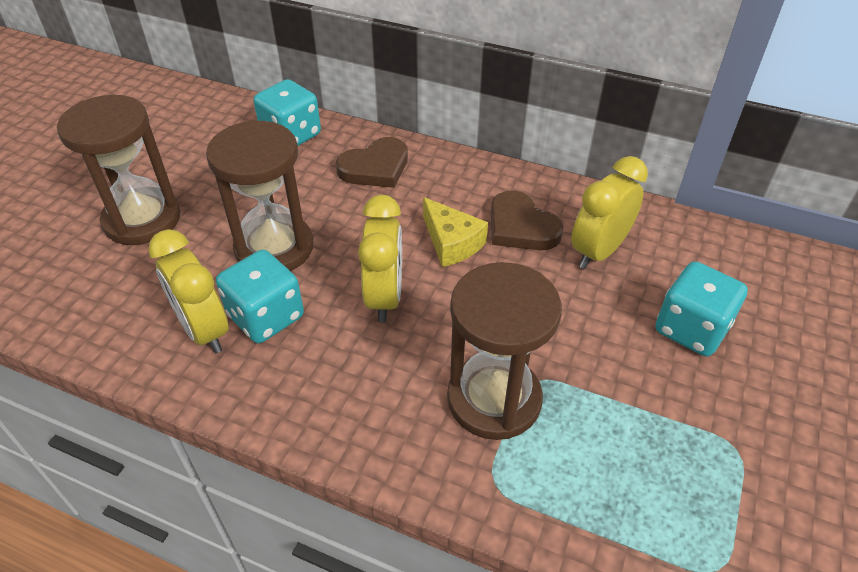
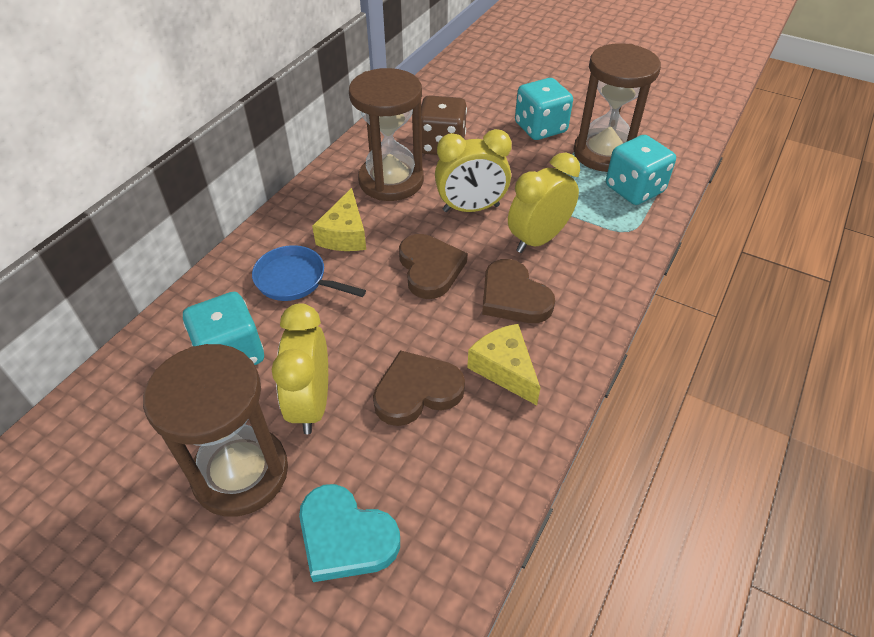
blue pan: none = 0 -> [252,245,366,301] = 1
brown dice: none = 0 -> [421,95,467,155] = 1
brown heart: [336,137,408,188] [491,190,564,250] = 2 -> [373,350,465,426] [399,234,467,299] [482,259,555,323] = 3
turquoise heart: none = 0 -> [299,484,400,582] = 1
yellow cheese: [423,197,488,267] = 1 -> [312,188,366,251] [467,324,540,405] = 2

